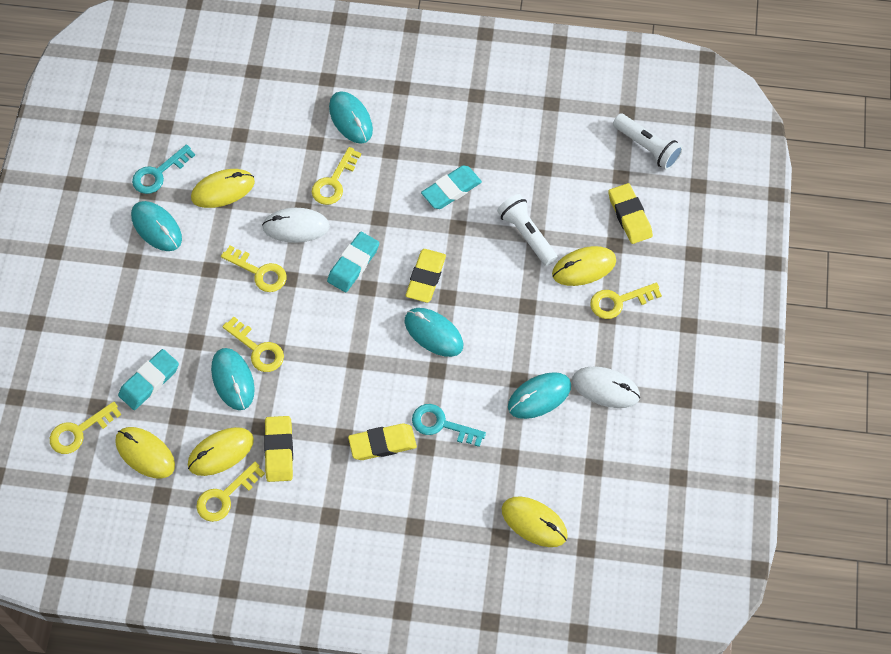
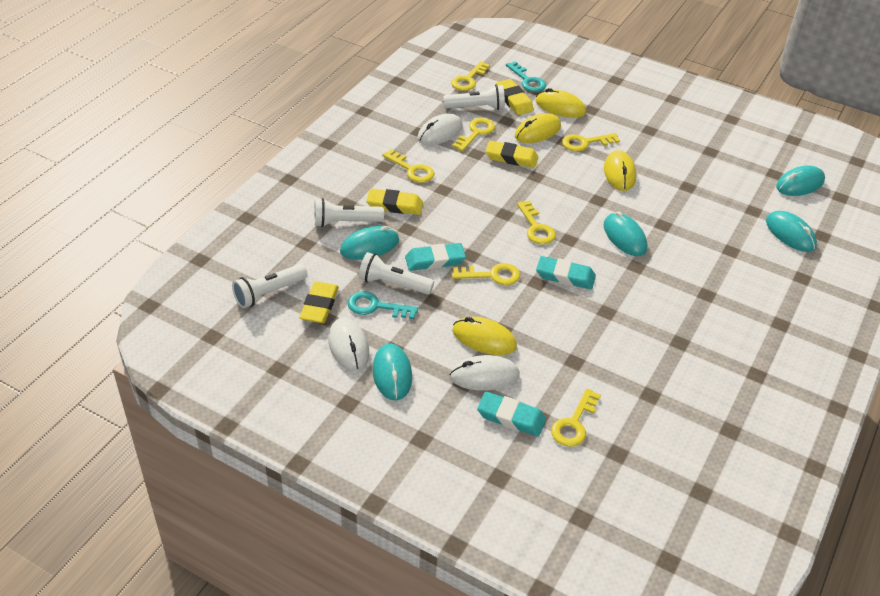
white flashlight: [497,194,558,266] [613,113,683,170] = 2 -> [232,264,308,308] [314,198,384,227] [359,252,434,294] [443,85,505,110] = 4
white mouse: [262,208,330,243] [572,367,640,408] = 2 -> [328,318,369,371] [417,113,463,145] [449,355,520,391] = 3
yellow key: [50,402,121,454] [196,462,265,522] [221,245,287,292] [222,317,284,372] [312,147,361,205] [590,283,662,319] = 6 -> [382,149,434,183] [451,61,490,91] [452,118,495,151] [452,263,520,285] [517,201,556,244] [551,388,601,447] [562,133,620,151] = 7
yellow mouse: [115,427,175,479] [188,427,254,476] [191,169,255,208] [502,496,568,547] [552,246,616,286] = 5 -> [452,317,517,355] [515,113,561,143] [535,88,586,118] [604,150,636,191] = 4

